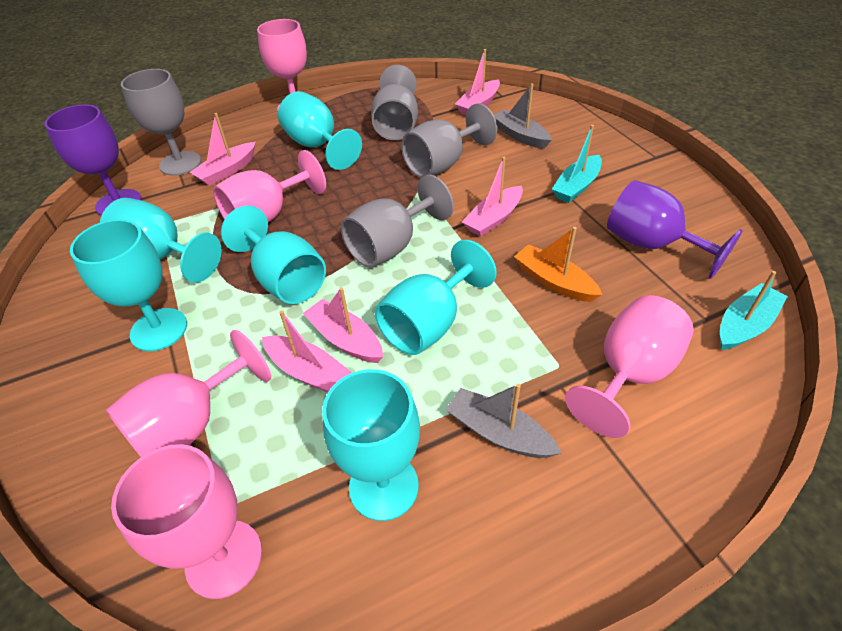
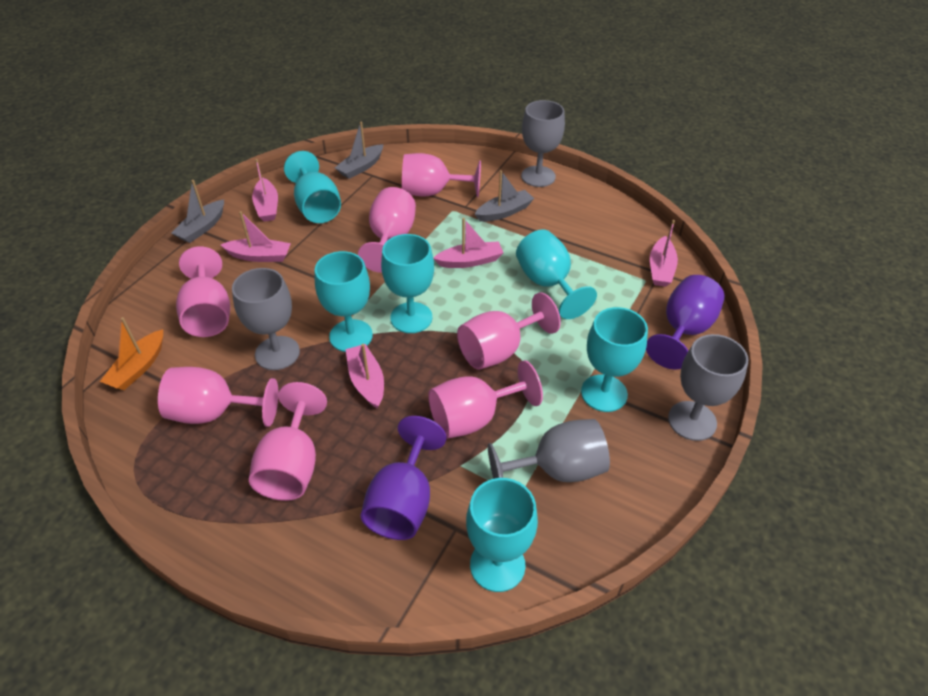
grey boat: [445,383,562,458] [494,83,552,149] = 2 -> [171,180,224,243] [335,122,383,179] [475,170,534,222] = 3
pink goblet: [106,330,271,457] [111,444,262,599] [213,150,326,223] [257,19,307,109] [565,295,694,438] = 5 -> [158,367,278,427] [176,247,230,337] [249,382,327,501] [358,187,416,273] [402,153,481,197] [428,360,543,439] [457,292,561,370] = 7
turquoise boat: [552,125,602,203] [720,271,788,350] = 2 -> none = 0

